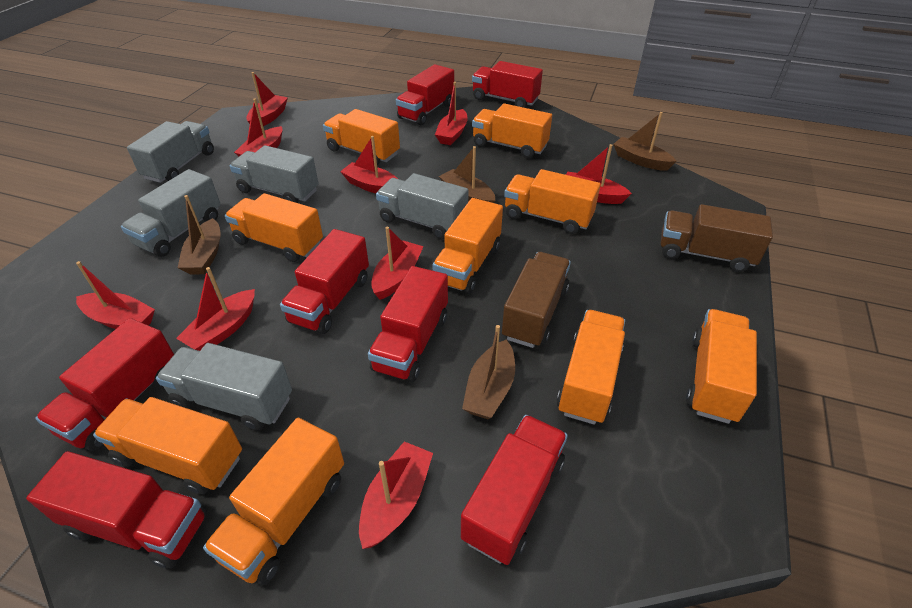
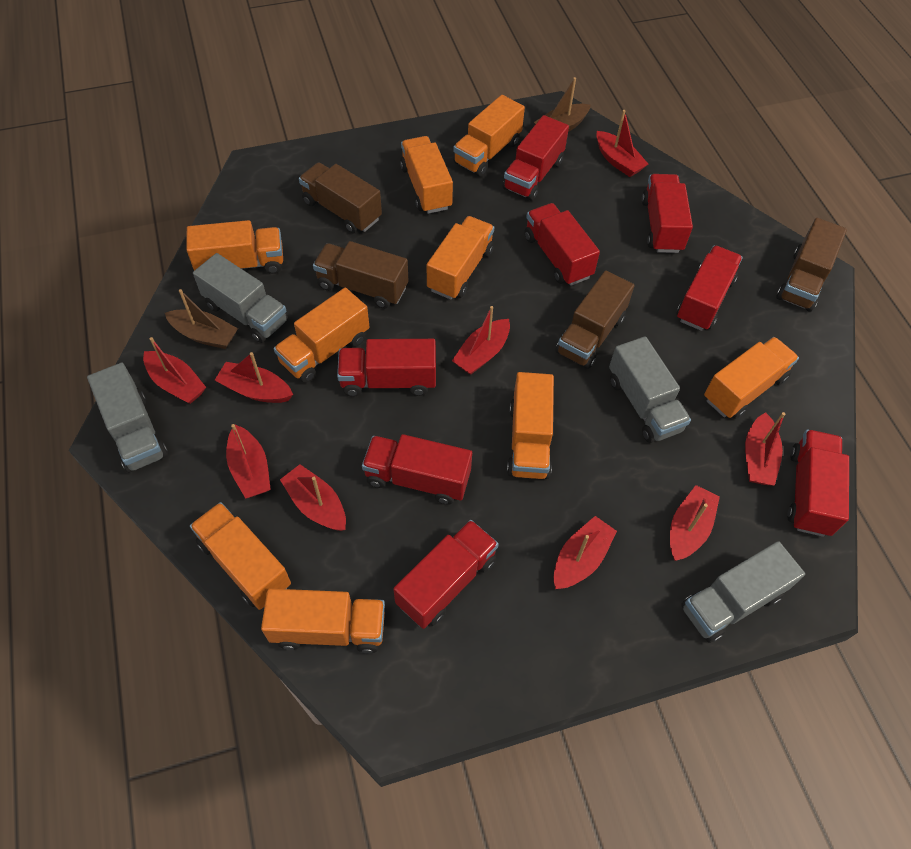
brown boat: [178,195,220,275] [439,146,496,203] [462,325,515,419] [613,112,677,171] = 4 -> [165,289,238,349] [534,77,590,132] = 2
brown truck: [502,252,571,348] [661,204,773,272] = 2 -> [299,162,382,234] [313,241,408,309] [556,270,635,369] [776,218,847,312] = 4
grey truck: [121,169,221,257] [127,121,214,183] [156,343,292,431] [230,145,319,203] [376,173,469,239] = 5 -> [87,363,168,473] [193,253,288,343] [609,336,691,443] [681,541,805,643] = 4
red truck: [26,451,207,569] [35,318,174,451] [280,229,369,334] [368,266,448,382] [396,64,454,125] [461,415,568,565] [472,61,543,108] = 7 -> [337,339,436,397] [362,434,472,505] [393,520,499,629] [502,115,569,200] [525,203,600,286] [642,174,693,253] [676,245,743,331] [787,430,849,537] = 8

